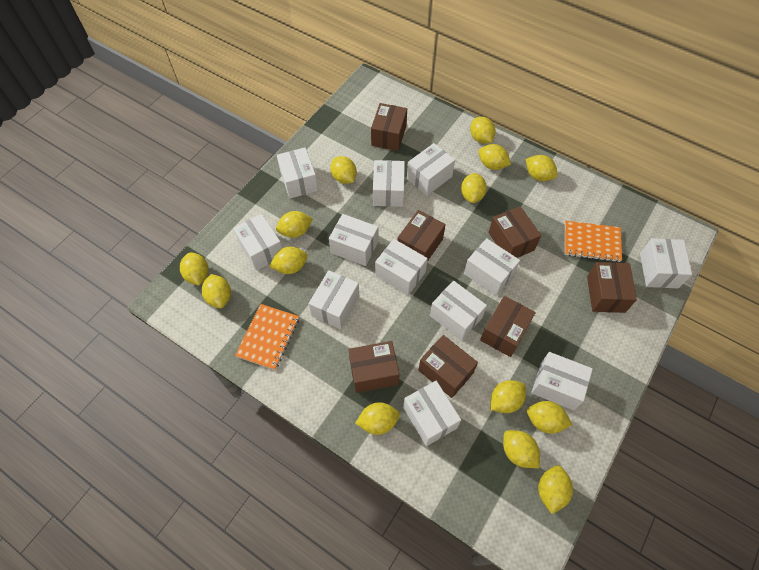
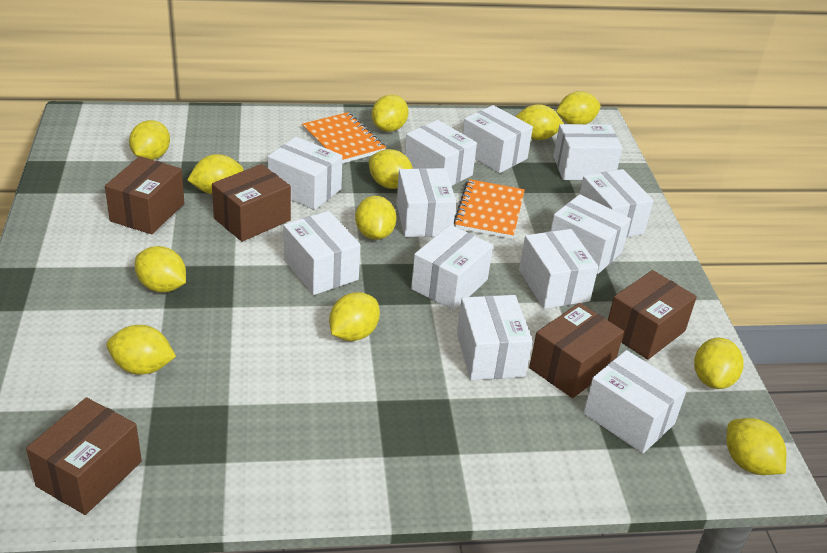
brown box: [348,341,400,393] [371,103,407,151] [397,210,446,262] [419,335,478,398] [480,296,536,357] [488,206,541,258] [587,262,637,313] = 7 -> [26,397,142,515] [105,156,184,234] [212,164,291,242] [529,303,624,398] [608,270,697,359] = 5
yellow lemon: [180,252,209,285] [202,274,231,308] [269,247,308,274] [276,211,313,238] [330,156,357,184] [355,402,400,435] [461,173,487,203] [470,117,496,143] [478,144,511,170] [491,380,526,413] [503,430,540,468] [526,155,558,181] [527,401,572,433] [538,465,573,514] = 14 -> [107,325,176,375] [129,120,170,160] [135,246,186,292] [187,154,243,194] [329,292,380,341] [355,196,397,240] [369,149,413,189] [372,95,409,132] [515,104,564,140] [556,91,601,124] [694,338,744,389] [726,418,787,475] = 12

